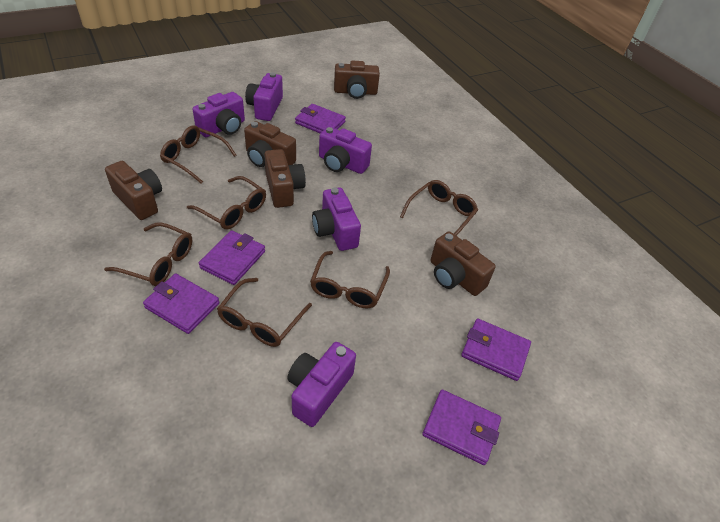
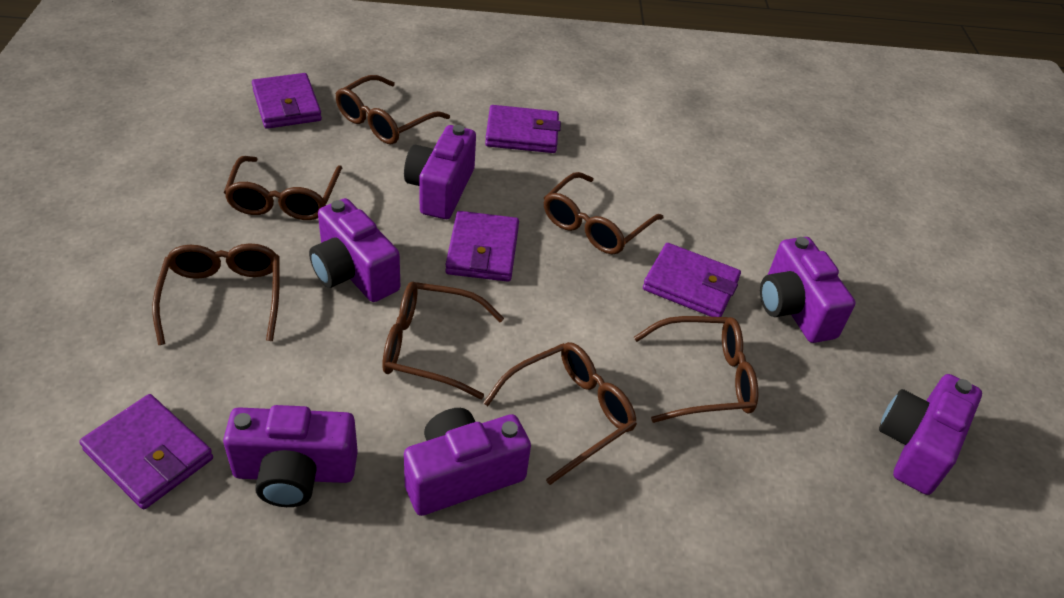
brown camera: [105,161,162,220] [244,121,296,167] [264,149,306,208] [334,60,380,99] [431,231,496,296] = 5 -> none = 0
brown glasses: [104,222,192,286] [160,125,237,184] [187,176,266,229] [217,278,312,347] [310,251,390,308] [400,180,478,236] = 6 -> [152,243,280,345] [224,156,342,220] [335,75,450,144] [382,282,504,399] [483,342,637,485] [544,172,663,254] [634,316,758,423] = 7
purple camera: [192,92,245,137] [245,72,283,121] [287,342,356,427] [312,187,361,251] [319,127,372,174] = 5 -> [223,405,358,507] [309,198,400,302] [404,125,476,219] [404,408,531,516] [760,237,855,343] [879,374,982,495] = 6

